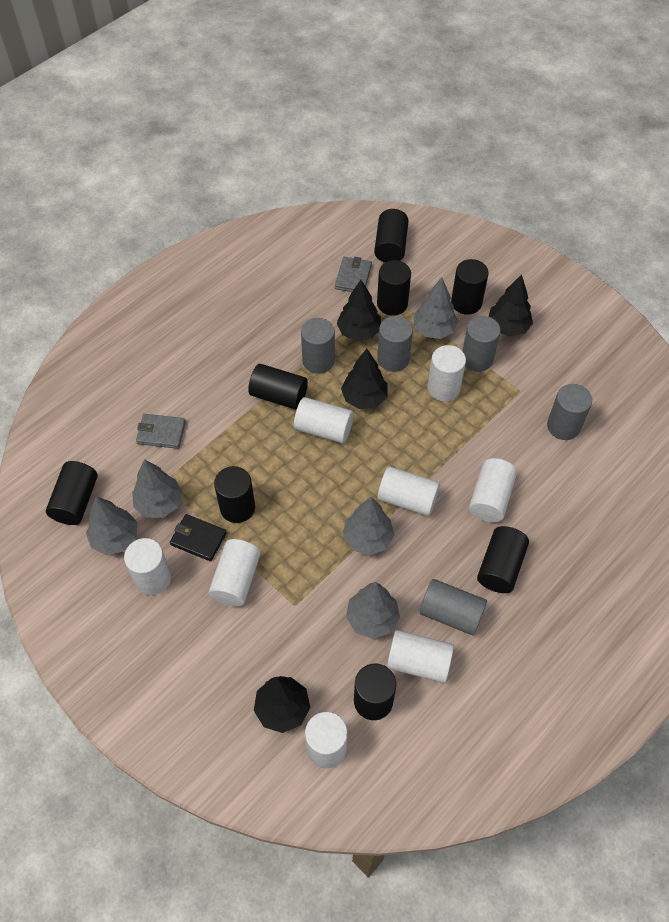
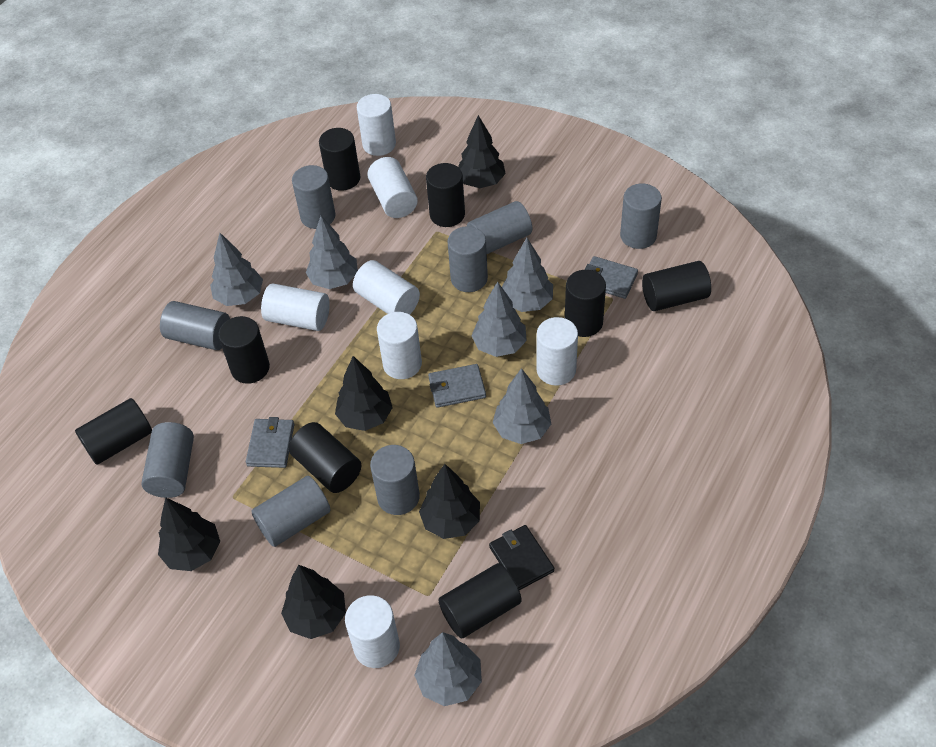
black tree: [254,676,310,733] [337,280,381,341] [341,349,388,409] [488,274,533,337] = 4 -> [158,497,220,571] [281,565,346,639] [335,356,393,431] [419,464,480,539] [458,115,506,188] = 5
grey cylinder: [301,318,335,374] [377,316,413,372] [419,579,487,635] [462,316,501,372] [547,384,592,440] = 5 -> [141,422,194,498] [160,301,230,350] [251,476,331,547] [292,165,335,229] [370,445,420,515] [447,226,488,292] [467,201,532,254] [620,183,662,249] = 8
grey tree: [86,496,137,555] [132,459,183,518] [343,497,394,555] [346,582,400,639] [414,277,458,339] = 5 -> [210,233,263,306] [305,216,358,289] [414,632,482,706] [472,281,527,357] [492,368,551,444] [502,238,553,312] = 6
grey wallet: [136,414,186,449] [335,257,372,292] = 2 -> [246,417,294,468] [428,364,486,408] [584,256,638,299] = 3
white cylinder: [124,538,171,595] [208,539,261,606] [294,397,354,443] [305,712,348,769] [377,466,440,516] [387,630,454,683] [427,345,466,401] [469,458,517,522] = 8 -> [261,283,330,331] [345,595,400,668] [353,260,420,315] [357,94,396,156] [367,157,418,218] [377,312,422,379] [536,317,578,386] = 7

